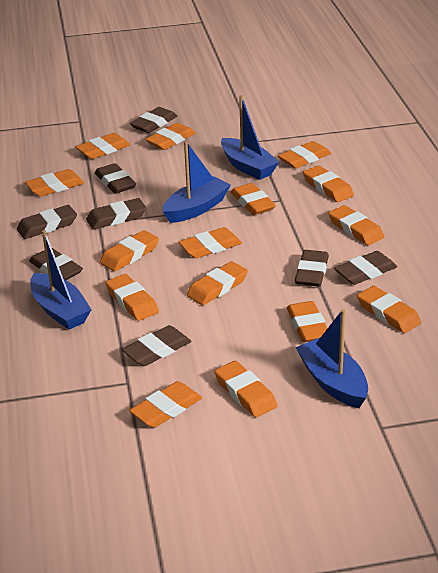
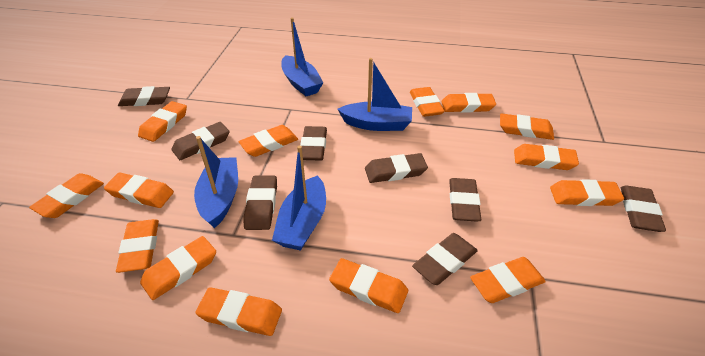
orange eraser: [25,169,84,197] [76,133,130,159] [100,230,159,272] [105,274,159,321] [129,381,202,428] [145,123,195,150] [179,227,242,258] [187,261,248,305] [214,361,277,417] [231,183,276,215] [278,141,331,168] [287,301,327,343] [303,165,354,202] [328,205,384,245] [357,286,421,333] = 15 -> [29,173,104,218] [104,172,174,208] [116,219,159,273] [138,101,187,142] [140,236,216,300] [195,287,282,336] [238,125,298,157] [329,258,408,313] [410,87,445,117] [441,93,496,113] [470,257,546,303] [500,113,554,140] [514,144,579,170] [550,179,624,206] = 14

